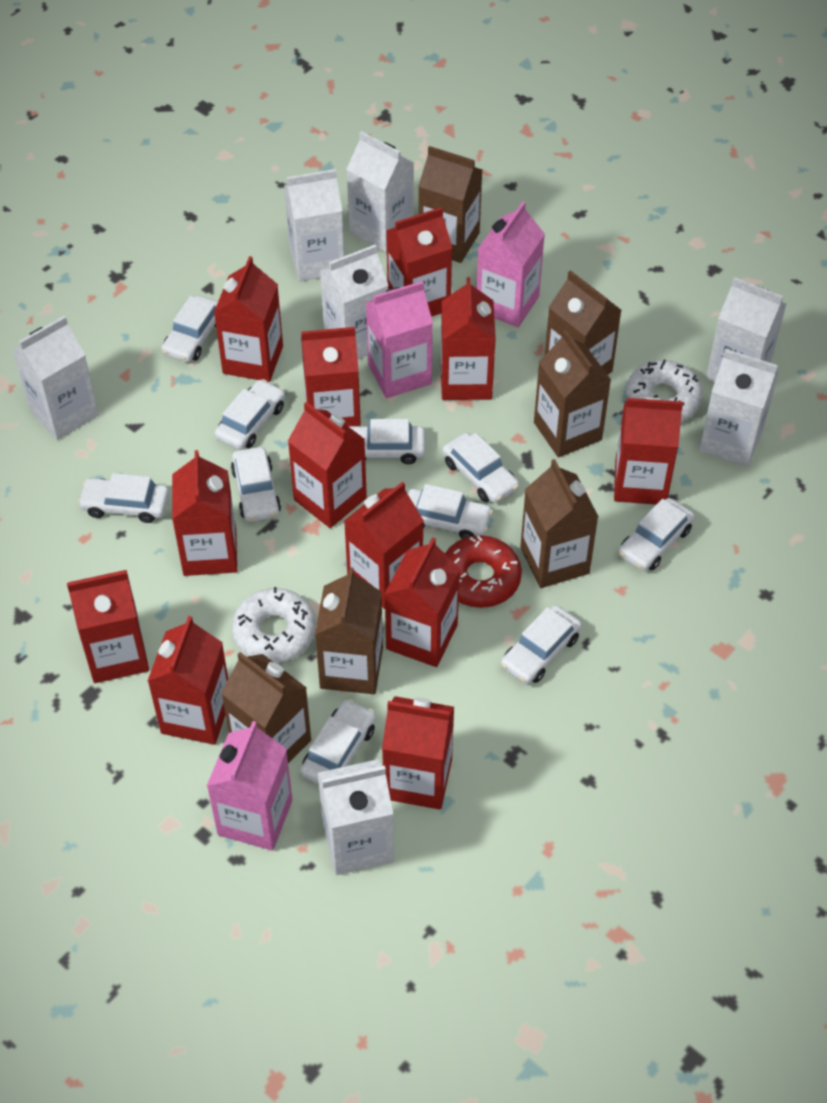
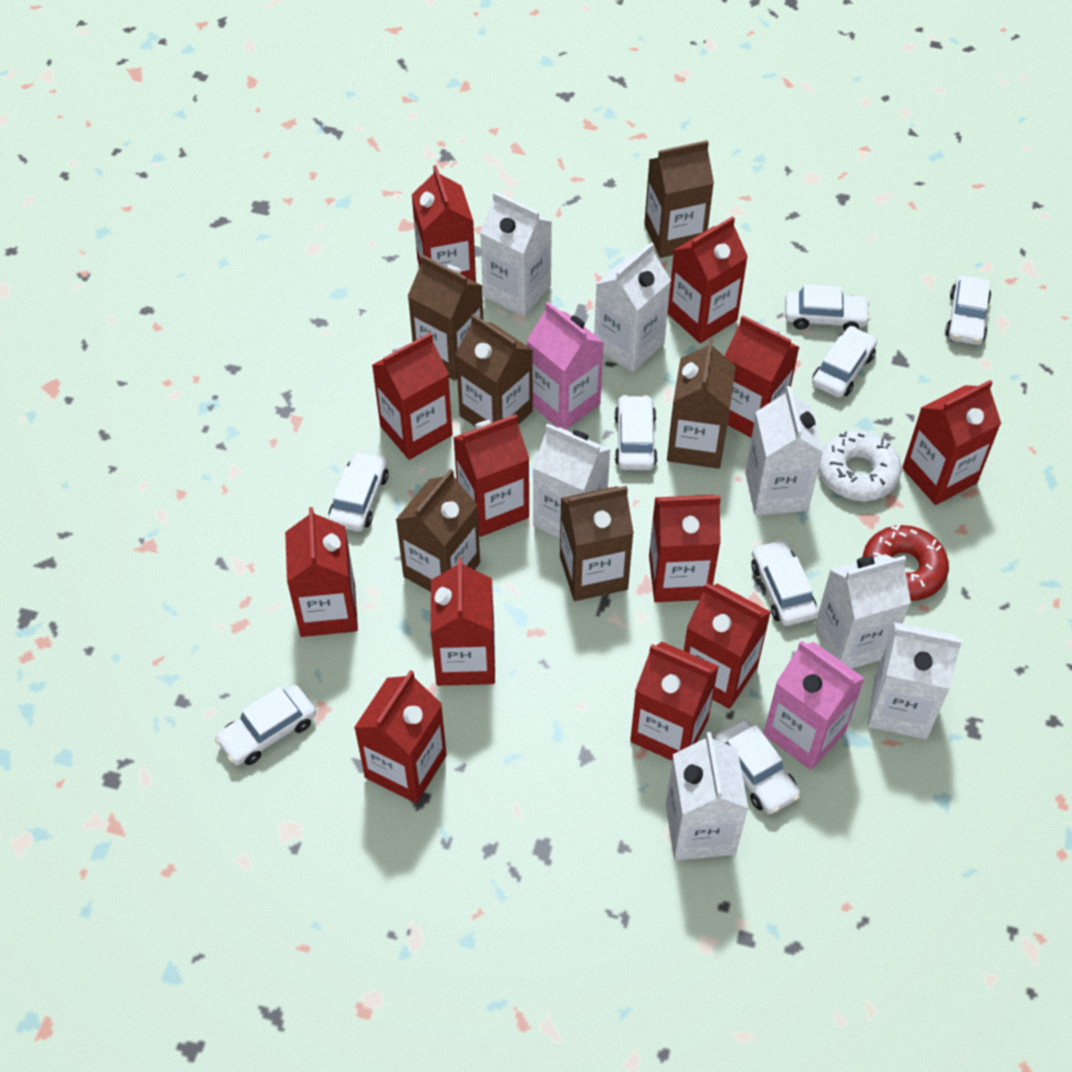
pink carton: [207,721,293,851] [366,281,433,398] [477,202,545,327] = 3 -> [526,302,604,430] [764,641,865,770] = 2
white car: [78,473,169,523] [161,296,218,363] [215,379,285,450] [231,447,281,522] [300,699,376,785] [348,419,425,464] [408,484,493,539] [443,432,519,503] [501,605,582,684] [618,498,695,571] = 10 -> [215,685,316,765] [328,451,389,532] [614,395,657,470] [714,719,800,814] [751,539,818,626] [785,284,870,330] [812,326,877,398] [945,275,991,345] = 8
white donut: [232,587,316,663] [626,359,703,421] = 2 -> [819,430,902,501] = 1

